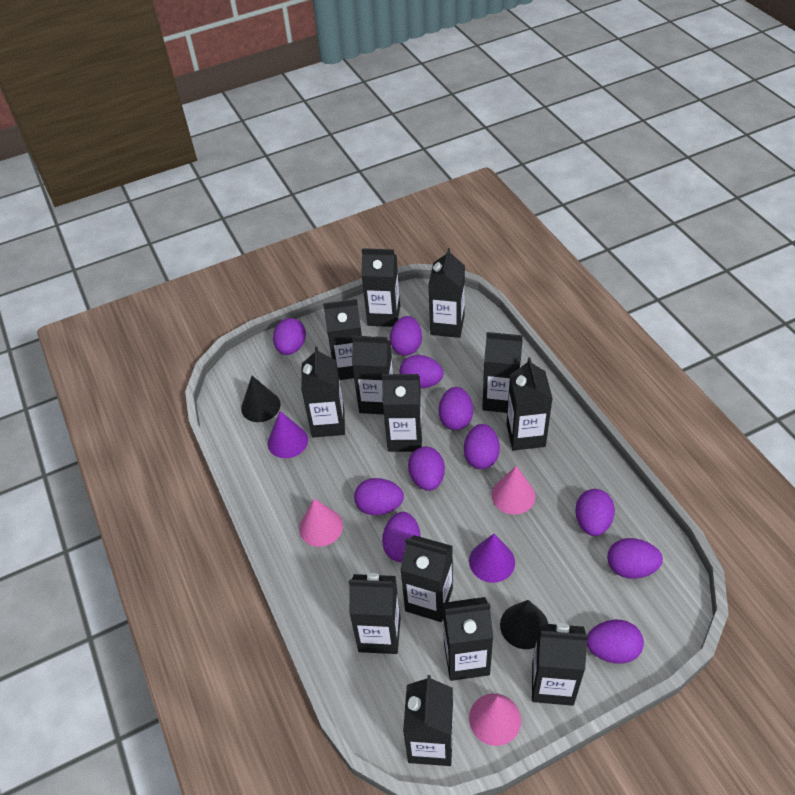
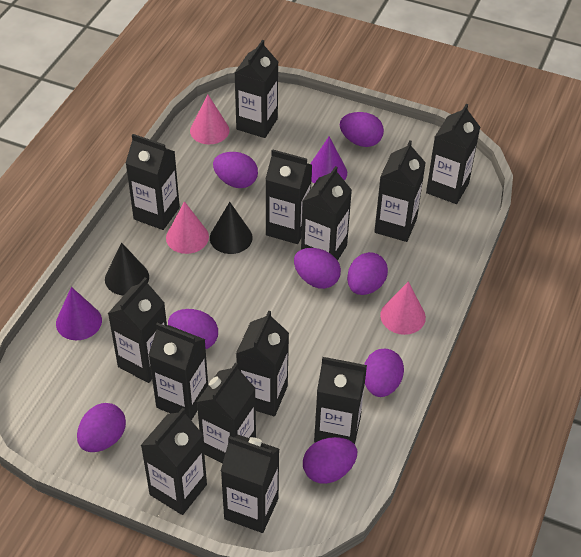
purple egg: [273,318,306,355] [354,478,404,515] [382,512,421,562] [390,316,422,356] [400,355,444,388] [408,447,445,491] [439,387,473,430] [464,424,500,469] [575,489,615,536] [587,620,644,664] [607,538,663,579] = 11 -> [77,403,126,452] [168,309,218,349] [213,152,258,188] [294,248,341,289] [303,437,357,484] [340,112,384,147] [347,252,388,295] [364,349,404,397] = 8

